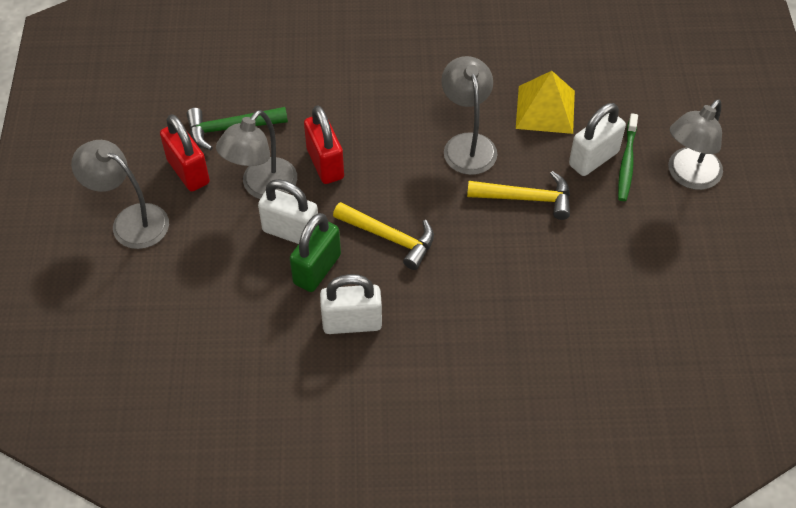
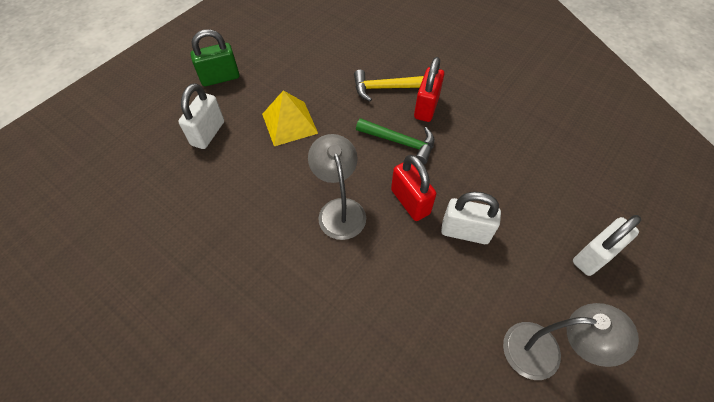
green toothbrush: [618,113,638,201] = 1 -> none = 0
grey lamp: [71,140,169,249] [216,110,297,199] [441,56,497,175] [668,99,723,190] = 4 -> [308,134,366,240] [503,303,639,380] = 2
yellow hammer: [333,202,434,270] [467,171,570,220] = 2 -> [354,70,424,101] = 1

